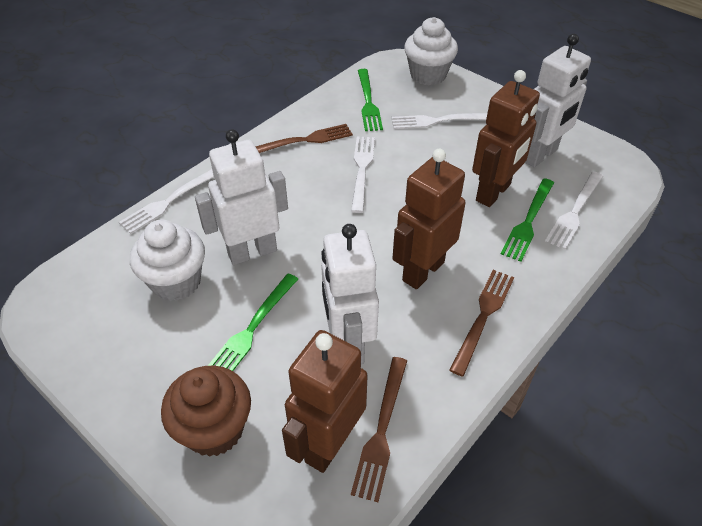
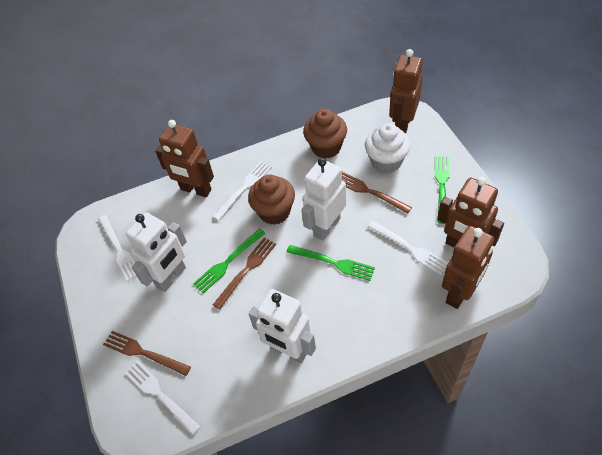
brown cupcake: [161,366,251,457] = 1 -> [248,174,295,225] [303,109,347,159] = 2
brown robot: [282,330,368,473] [392,149,466,289] [472,70,540,207] = 3 -> [155,120,214,197] [389,49,423,133] [437,177,504,247] [442,226,495,309] = 4
white cupcake: [130,220,205,301] [404,17,458,85] = 2 -> [365,123,410,174] = 1

